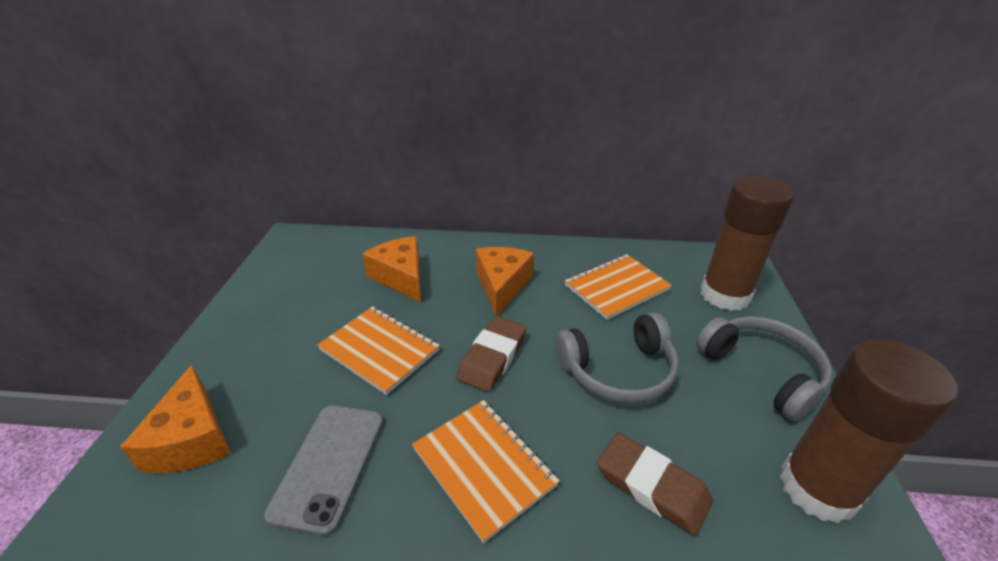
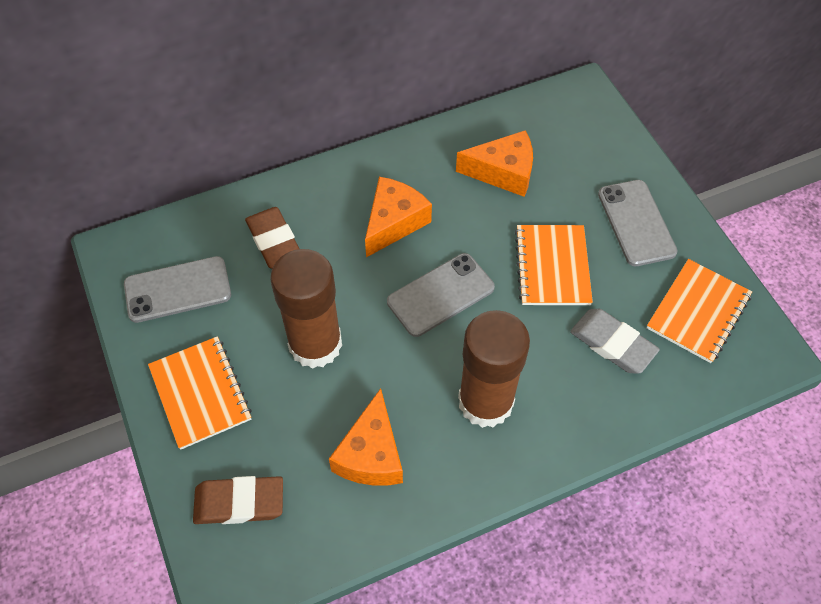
grey eraser: none = 0 -> [570,309,660,374] = 1
grey headphones: [555,313,679,404] [696,316,833,421] = 2 -> none = 0
grey phone: [264,405,383,536] = 1 -> [124,256,231,323] [387,253,495,337] [598,180,677,266] = 3

